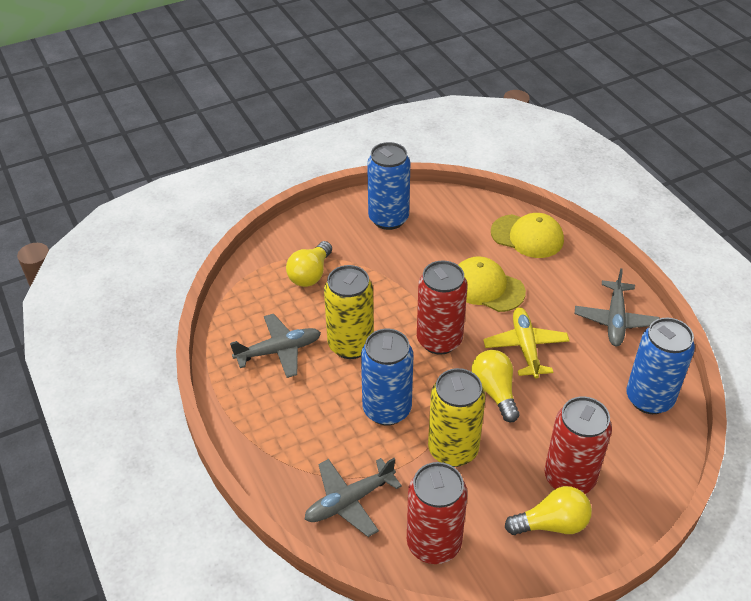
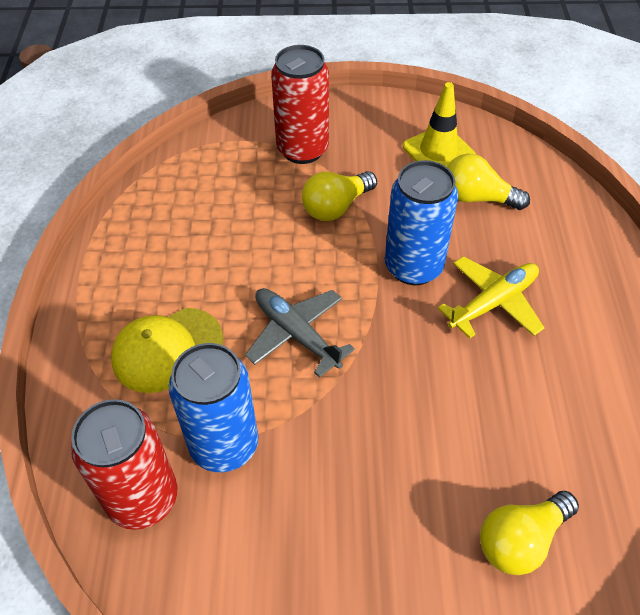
blue can: [361,329,413,425] [367,142,410,230] [626,318,695,414] = 3 -> [169,343,258,472] [385,160,458,285] = 2
grey plane: [230,314,321,378] [305,458,402,537] [575,268,660,346] = 3 -> [245,288,355,378] = 1
red can: [407,462,468,564] [417,260,467,355] [545,396,612,494] = 3 -> [71,399,177,530] [271,45,329,164] = 2
yellow can: [324,265,374,359] [428,368,486,467] = 2 -> none = 0
yellow cap: [458,256,526,312] [491,213,564,258] = 2 -> [111,308,223,393] = 1
yellow traffic cone: none = 0 -> [403,82,476,167] = 1

